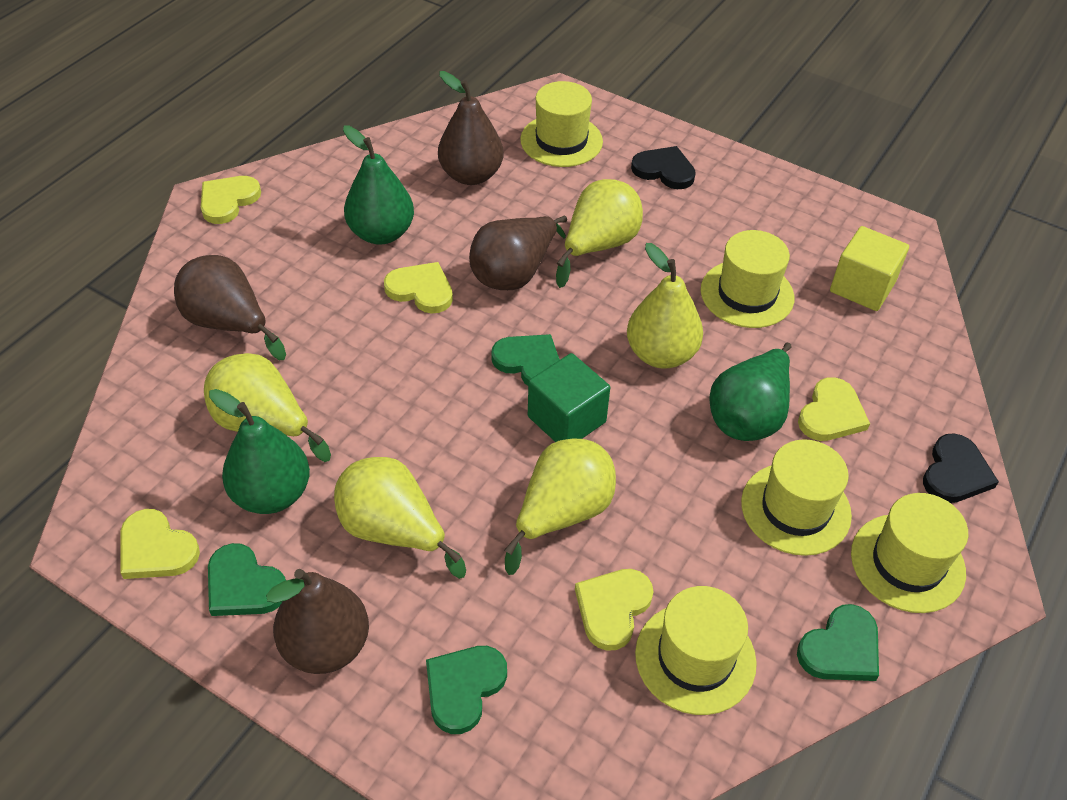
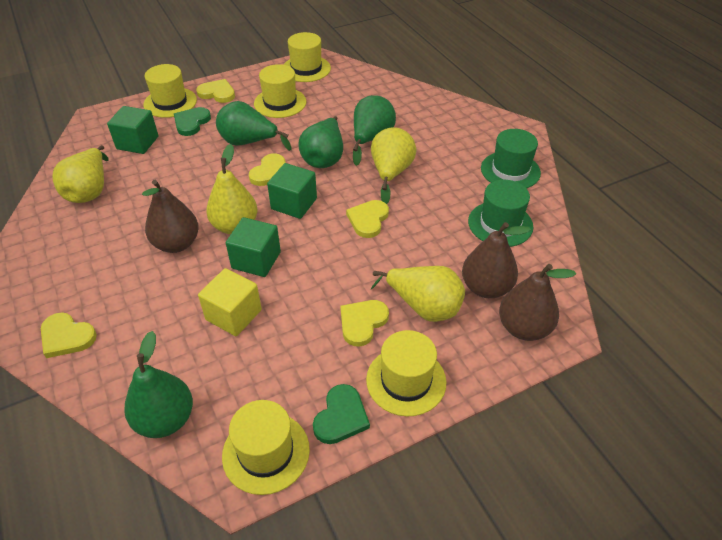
black heart: [631,146,696,189] [923,433,999,503] = 2 -> none = 0
brown pear: [174,255,286,360] [266,569,369,674] [438,71,503,185] [469,216,567,290] = 4 -> [142,180,199,253] [462,222,531,298] [499,264,576,341] = 3
green cube: [528,353,610,442] = 1 -> [107,106,158,154] [226,217,281,277] [267,163,317,219] = 3
green hat: none = 0 -> [468,180,533,247] [481,129,541,188] = 2
green heart: [208,543,286,616] [426,646,507,734] [491,334,560,386] [797,604,879,681] = 4 -> [174,107,211,136] [313,384,370,444] = 2
green pear: [209,389,310,514] [343,126,414,244] [709,343,792,441] = 3 -> [124,331,193,438] [216,101,291,151] [299,116,343,168] [353,95,396,166] = 4
yellow pear: [204,353,331,462] [334,457,466,579] [505,438,616,575] [556,179,643,288] [627,243,703,369] = 5 -> [52,145,108,203] [206,144,258,234] [371,127,416,204] [371,266,465,322] = 4

